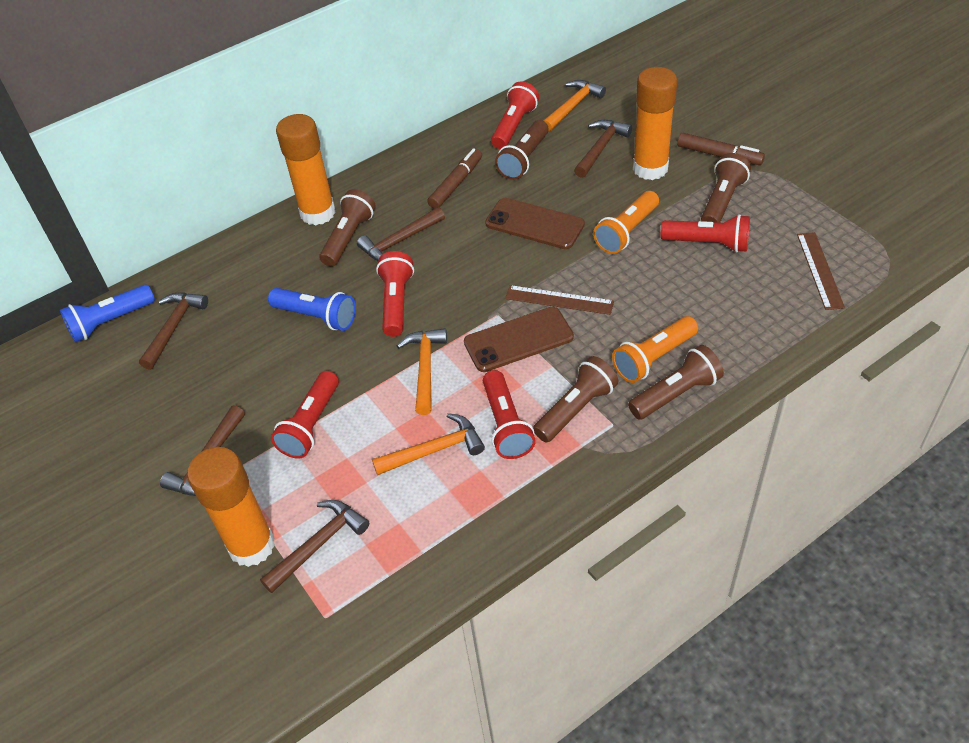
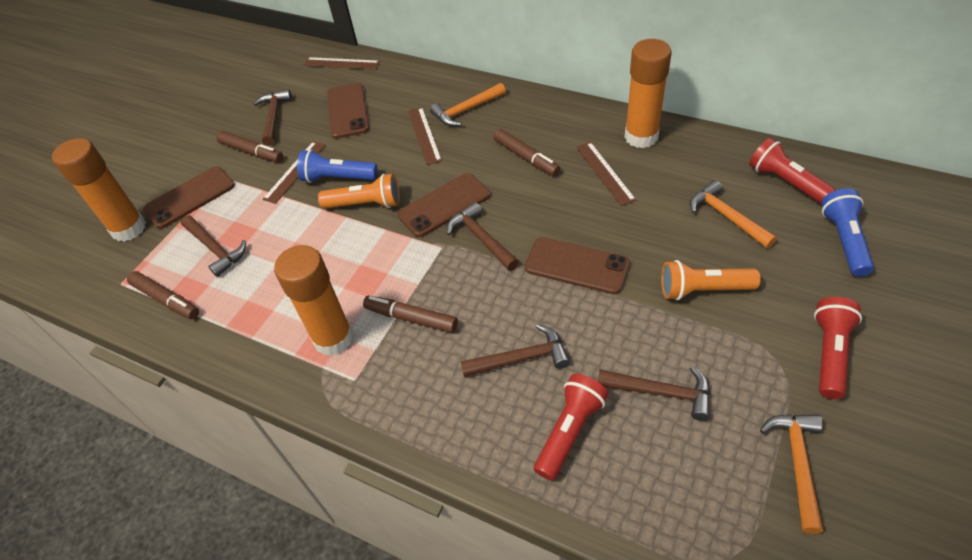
brown flashlight: [319,189,376,267] [495,120,549,180] [533,356,618,442] [628,345,724,420] [701,153,751,223] = 5 -> none = 0
brown marker: [427,148,482,209] [677,133,765,165] = 2 -> [127,271,199,319] [216,131,283,163] [363,295,458,333] [493,129,560,176] = 4
brown phone: [464,307,574,372] [485,198,585,249] = 2 -> [143,166,235,229] [327,83,369,139] [398,173,490,237] [525,237,630,294] = 4
brown ruler: [505,285,614,315] [797,232,845,310] = 2 -> [263,141,326,204] [303,57,380,70] [408,107,442,165] [576,142,636,206] = 4
red flashlight: [271,371,339,458] [376,251,414,337] [483,370,536,459] [491,81,539,149] [661,214,750,253] = 5 -> [534,374,608,481] [749,138,836,204] [814,297,862,399] = 3

